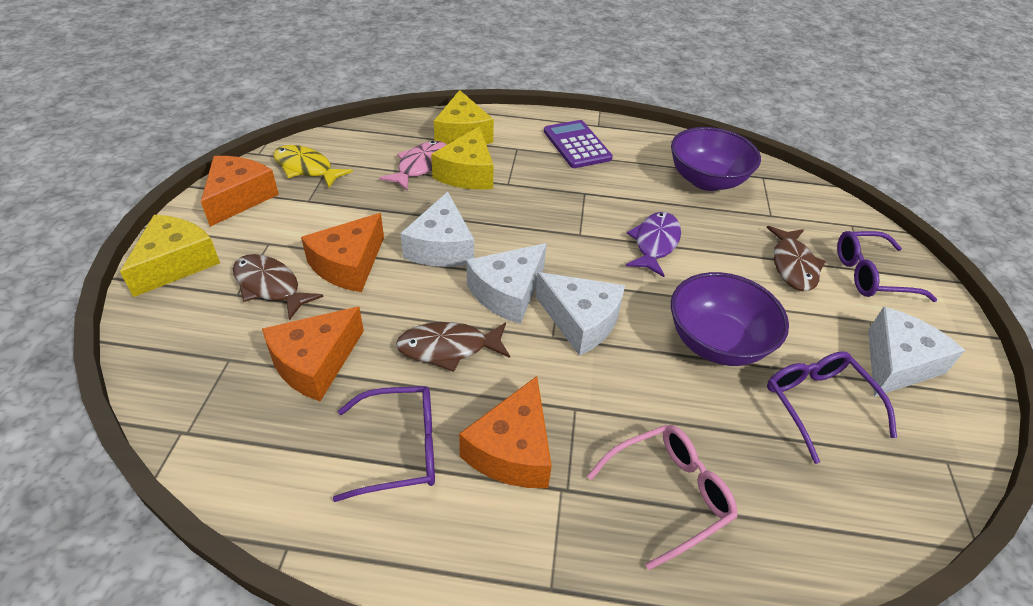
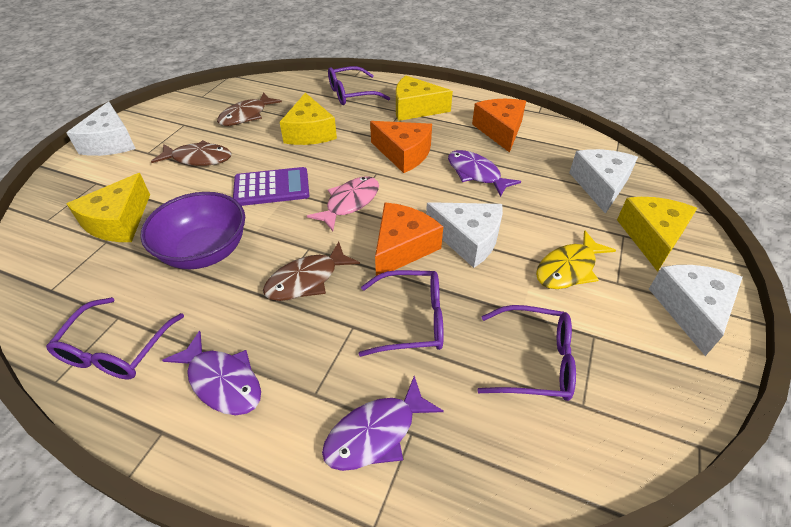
orange cheese: [201,156,279,227] [262,306,364,401] [301,213,384,292] [459,376,552,488] = 4 -> [370,121,432,173] [375,202,443,276] [472,99,526,153] = 3
pink glasses: [587,425,738,570] = 1 -> none = 0
purple bowl: [671,127,761,191] [671,272,789,366] = 2 -> [140,192,245,269] = 1
purple fish: [626,212,681,277] = 1 -> [162,331,261,415] [322,376,444,471] [448,150,521,197] = 3
purple glasses: [333,386,435,502] [767,351,897,464] [837,231,937,302] = 3 -> [46,297,184,379] [328,66,390,105] [358,270,444,357] [477,305,576,401] = 4
yellow cheese: [120,215,220,297] [431,126,494,190] [434,90,494,145] = 3 -> [67,173,150,242] [280,93,337,145] [396,75,453,121] [617,197,697,272] = 4

